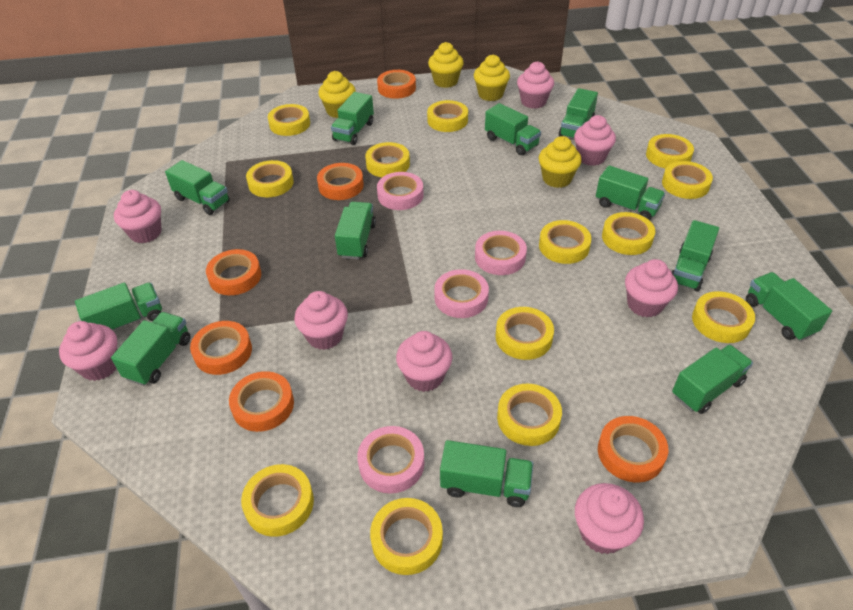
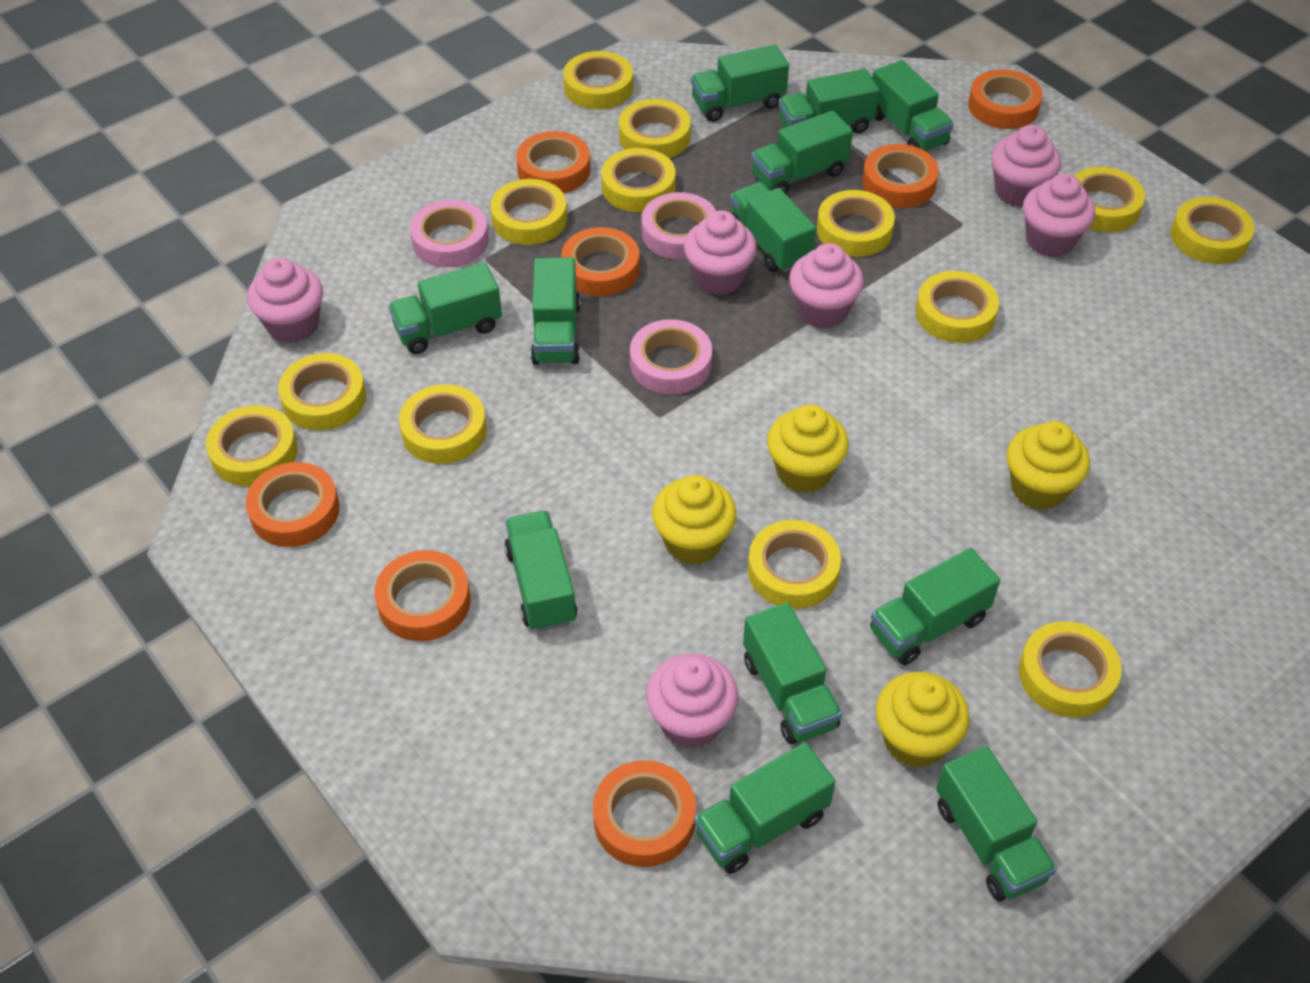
orange tape: [190,321,252,375] [206,249,261,295] [229,371,294,432] [317,163,364,200] [377,70,416,99] [598,416,668,483] = 6 -> [245,462,340,547] [375,550,471,641] [516,131,591,193] [561,227,640,296] [593,760,696,867] [862,144,939,208] [968,69,1043,129] = 7
pink cupcake: [59,321,117,381] [114,190,162,243] [294,291,348,350] [396,331,452,392] [517,61,554,109] [574,115,616,166] [575,483,644,554] [625,259,678,317] = 8 -> [247,258,323,343] [646,654,738,749] [684,210,757,295] [789,243,864,329] [991,125,1061,207] [1023,173,1095,257] = 6
pink tape: [357,426,424,494] [377,172,423,210] [434,269,489,318] [475,231,527,275] = 4 -> [410,200,489,267] [630,319,712,395] [642,192,716,259] = 3

